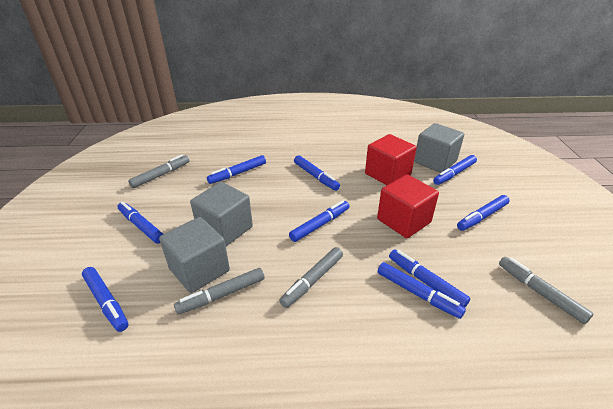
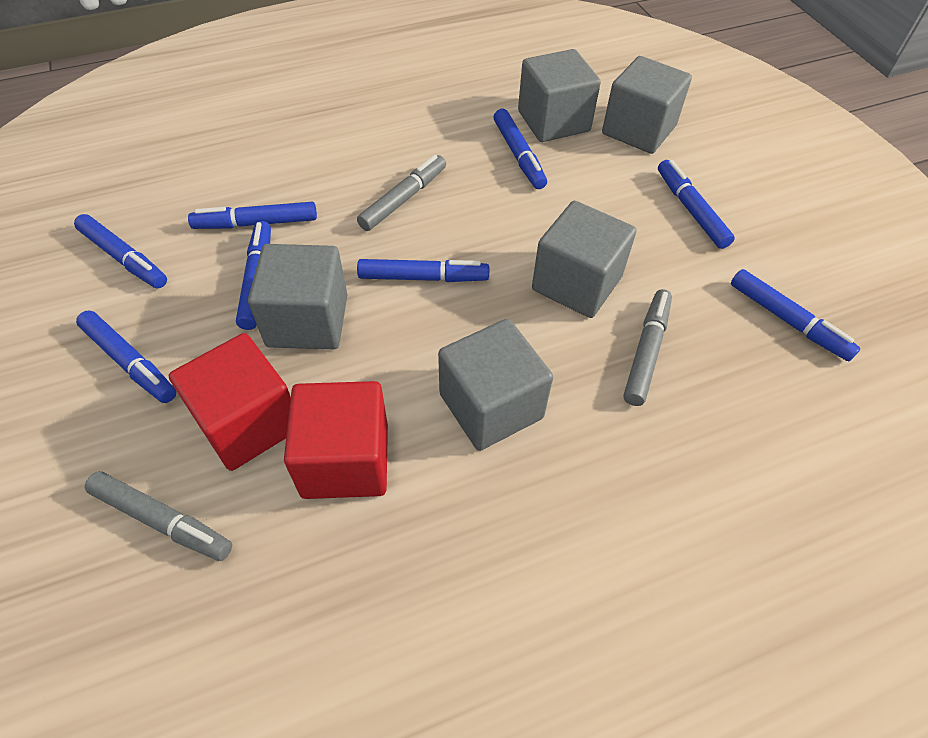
blue marker: [82,267,129,332] [117,201,163,244] [207,155,266,184] [289,200,350,242] [294,155,340,191] [377,262,466,319] [389,249,470,308] [433,155,477,185] [457,195,510,231] = 9 -> [74,214,167,288] [76,310,176,403] [188,202,317,229] [236,221,271,330] [357,259,489,282] [493,109,547,189] [658,160,735,249] [731,269,860,361] = 8
grey cube: [159,217,230,293] [190,182,253,246] [414,123,464,173] = 3 -> [248,244,347,349] [438,319,553,451] [518,49,601,142] [532,201,637,318] [602,56,692,154] = 5
grey marker: [128,154,190,188] [174,268,265,314] [279,247,343,308] [499,257,593,324] = 4 -> [85,471,232,561] [357,155,446,231] [624,289,672,406] = 3

